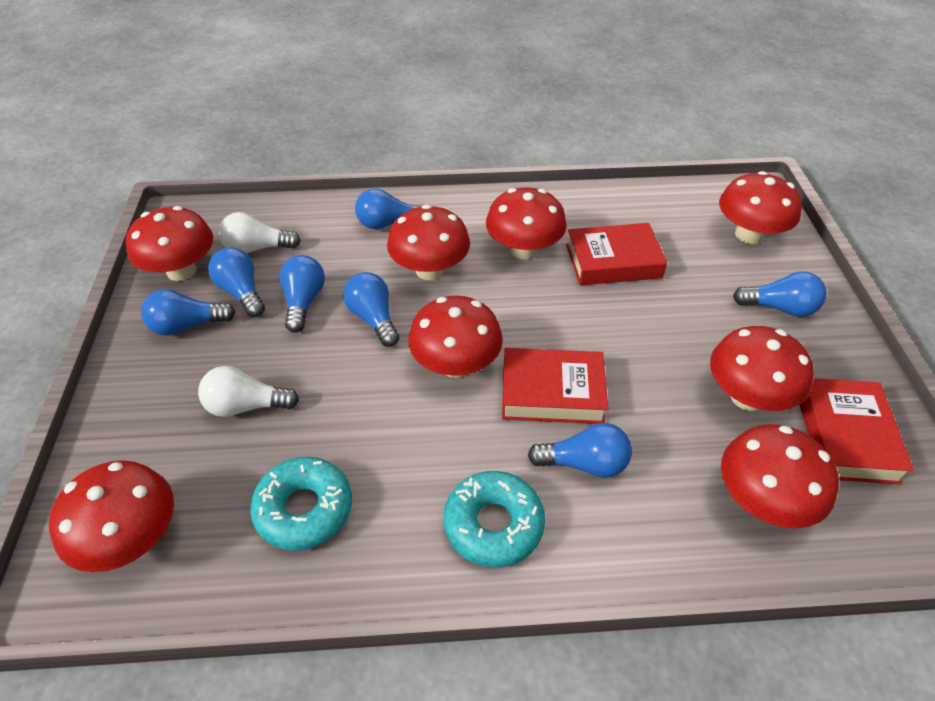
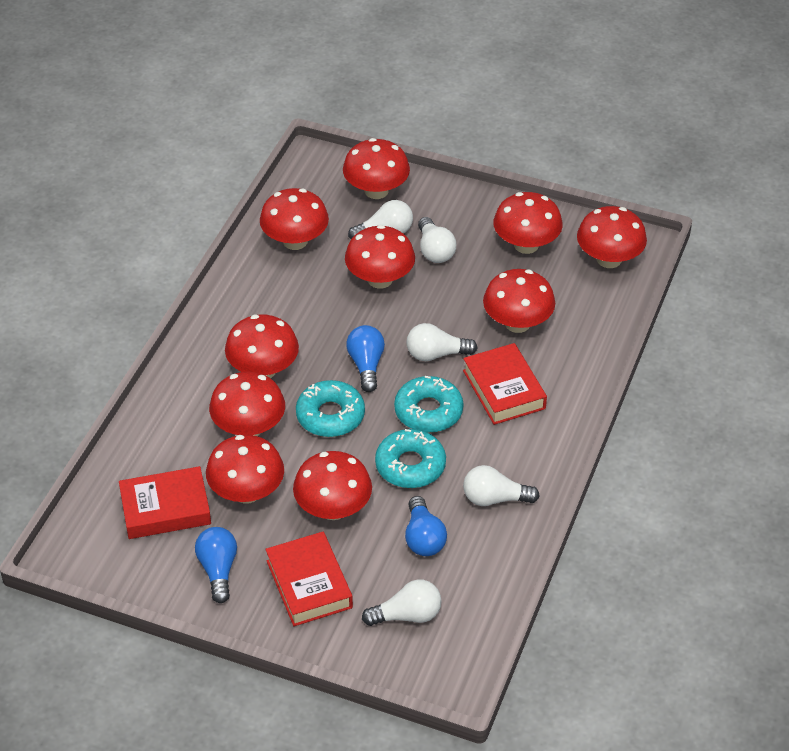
blue light bulb: [141,289,235,335] [208,247,265,317] [279,255,325,333] [343,272,399,347] [355,188,422,229] [528,423,632,478] [733,272,827,317] = 7 -> [195,527,237,603] [346,325,385,392] [405,496,447,556] = 3
red mushroom: [49,460,174,572] [126,206,213,281] [387,205,470,280] [408,296,503,378] [486,187,567,260] [710,326,814,411] [719,171,802,244] [721,424,839,529] = 8 -> [206,435,284,504] [209,372,285,436] [225,314,299,378] [260,188,329,250] [293,451,372,520] [343,138,410,199] [345,225,415,289] [483,269,555,333] [493,192,563,254] [577,206,647,268] = 10
turquoise donut: [250,457,352,551] [444,471,545,567] = 2 -> [296,380,365,437] [375,429,446,488] [394,376,463,433] = 3
white light bulb: [198,366,299,417] [219,212,301,253] = 2 -> [348,200,413,239] [362,580,442,626] [407,323,477,361] [418,217,456,263] [463,465,540,506] = 5

